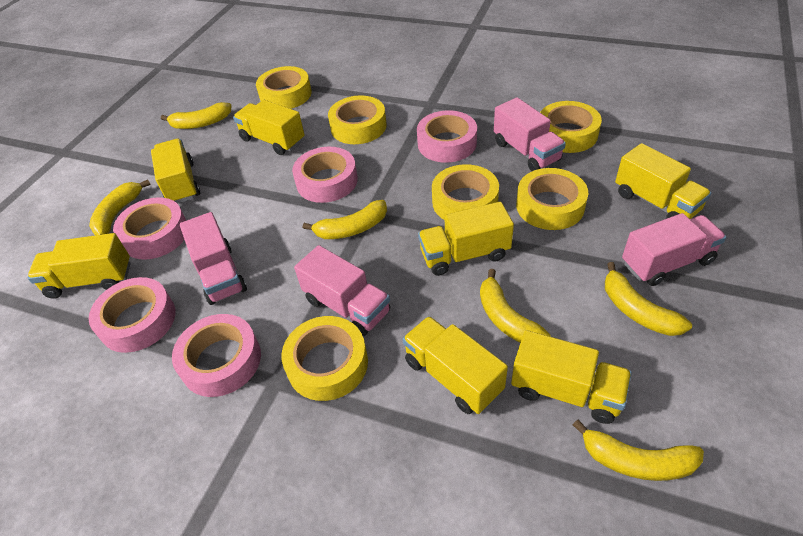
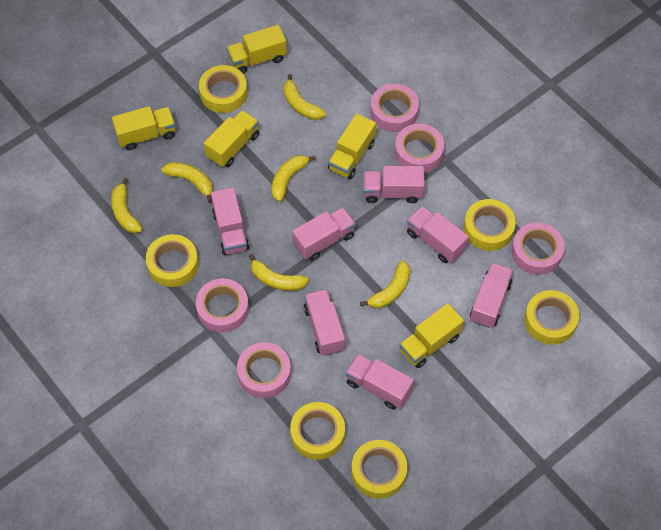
pink truck: [180,212,247,305] [294,245,390,336] [494,97,566,171] [622,213,726,286] = 4 -> [211,187,249,255] [292,207,356,261] [303,289,345,356] [345,354,414,409] [363,166,425,203] [407,206,469,263] [470,263,513,328] = 7
yellow truck: [27,233,131,299] [151,139,200,204] [233,100,305,155] [402,316,508,414] [418,202,514,276] [511,330,632,424] [615,143,711,219] = 7 -> [112,106,176,150] [204,110,259,167] [226,25,287,74] [328,114,376,179] [399,304,464,368] = 5

